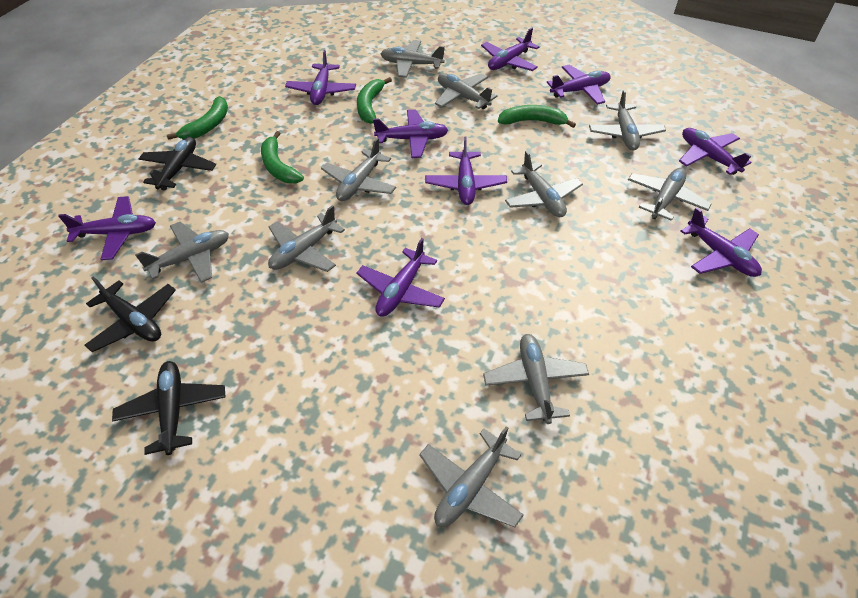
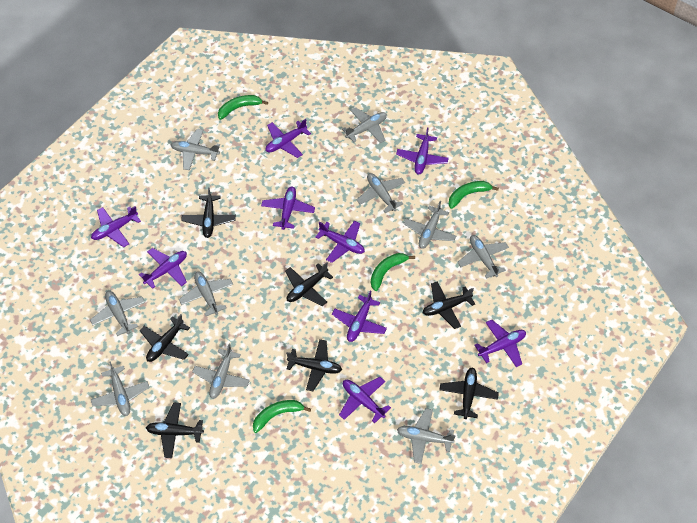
black plane: [85,277,176,352] [112,361,225,455] [138,137,216,190] = 3 -> [140,314,190,362] [146,403,204,458] [181,187,236,238] [285,262,333,306] [286,339,342,391] [423,282,475,329] [439,367,499,419] = 7

